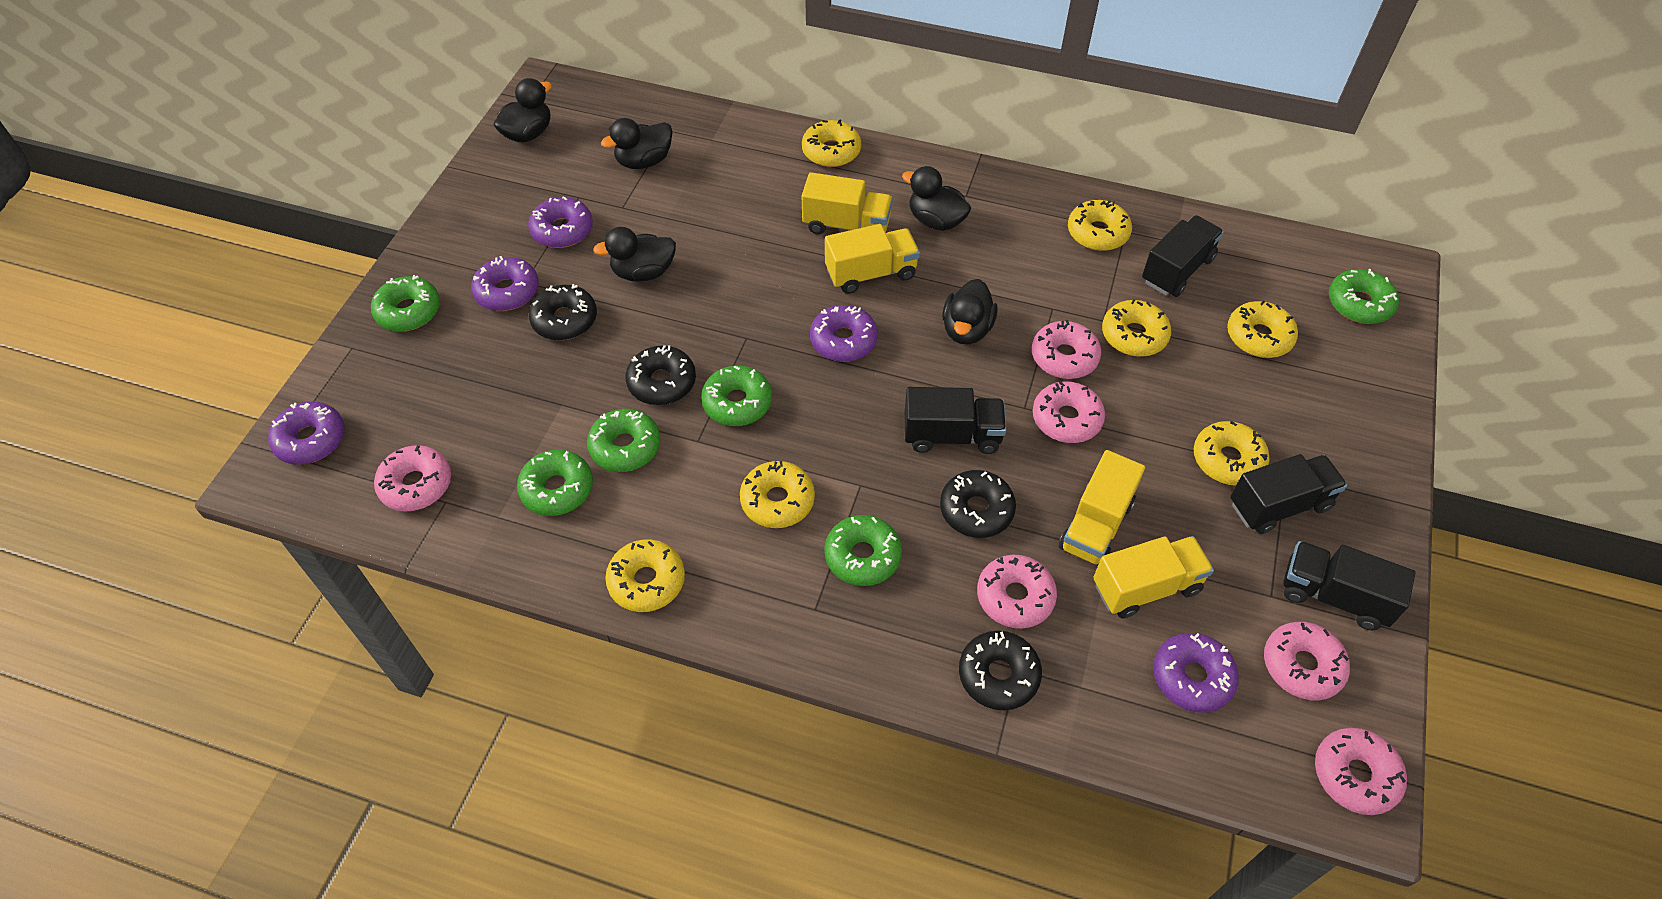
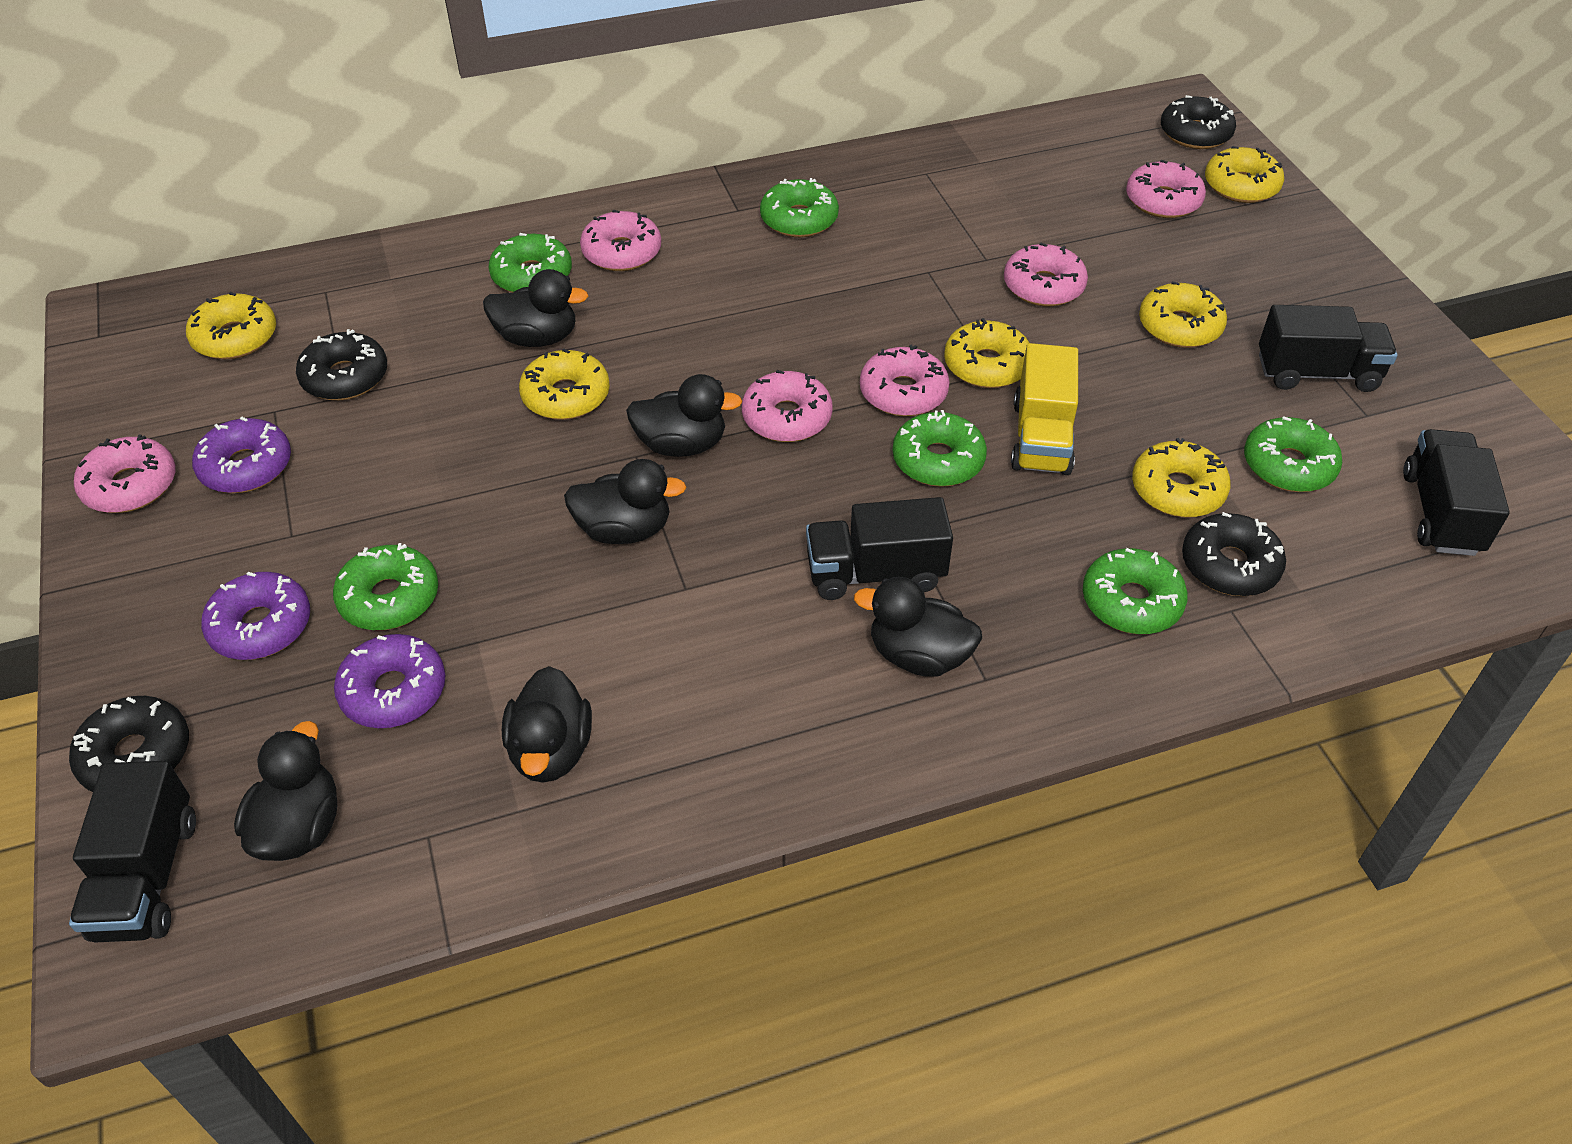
black duck: [494,78,552,142] [593,227,676,282] [601,118,673,169] [902,166,971,231] [942,279,998,344] = 5 -> [234,721,337,861] [483,269,588,347] [502,666,592,783] [564,459,687,544] [626,374,743,457] [854,577,982,677] = 6
purple donut: [268,401,345,465] [471,256,539,311] [528,196,593,248] [810,305,878,362] [1153,633,1239,712] = 5 -> [192,417,291,493] [201,572,310,660] [334,634,445,728] = 3
yellow donut: [605,539,685,612] [740,461,815,528] [802,119,861,167] [1068,200,1132,251] [1102,299,1171,357] [1194,421,1270,486] [1227,301,1298,358] = 7 -> [186,292,276,359] [519,349,610,420] [944,318,1029,388] [1132,438,1231,518] [1139,281,1227,348] [1205,146,1284,203] = 6
yellow truck: [802,172,893,234] [825,224,920,294] [1059,450,1145,565] [1093,536,1214,618] = 4 -> [1011,343,1078,475] = 1

